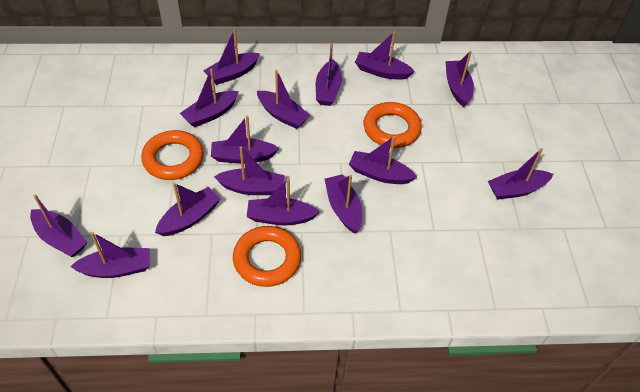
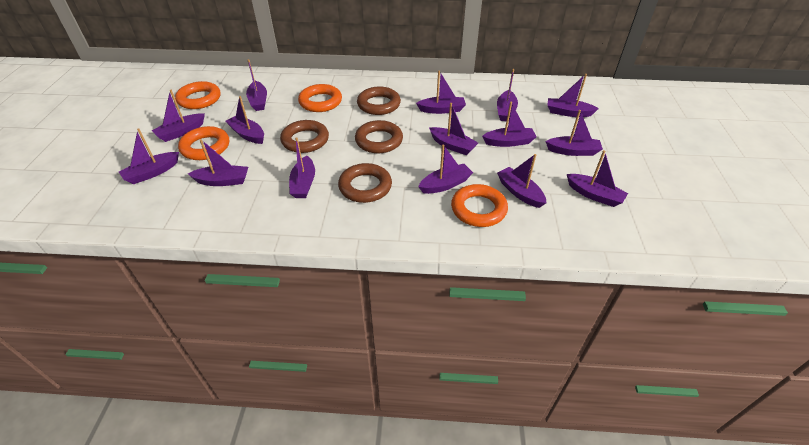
brown ring: none = 0 -> [280,120,329,153] [338,163,392,203] [355,120,403,153] [357,86,401,115] = 4
orange ring: [141,130,204,180] [233,226,301,287] [364,102,422,148] = 3 -> [175,81,220,109] [178,126,229,160] [298,84,342,112] [451,184,508,227] = 4

